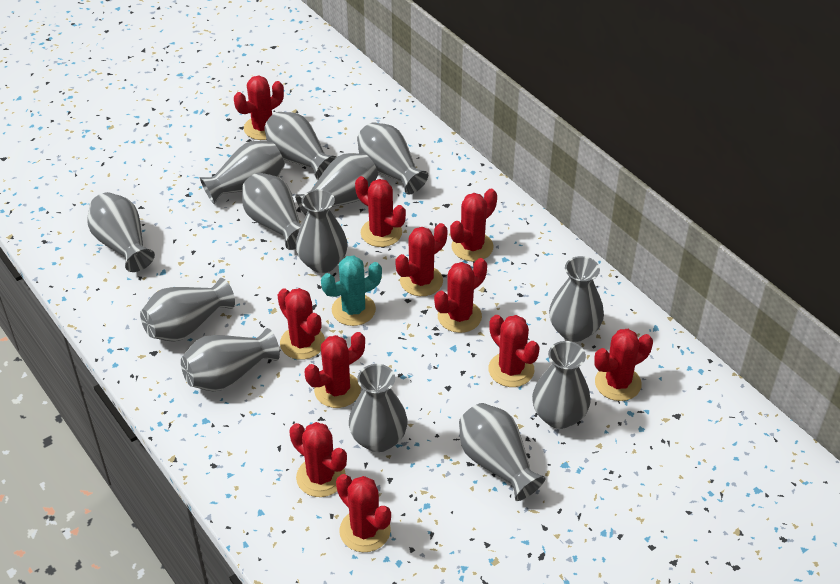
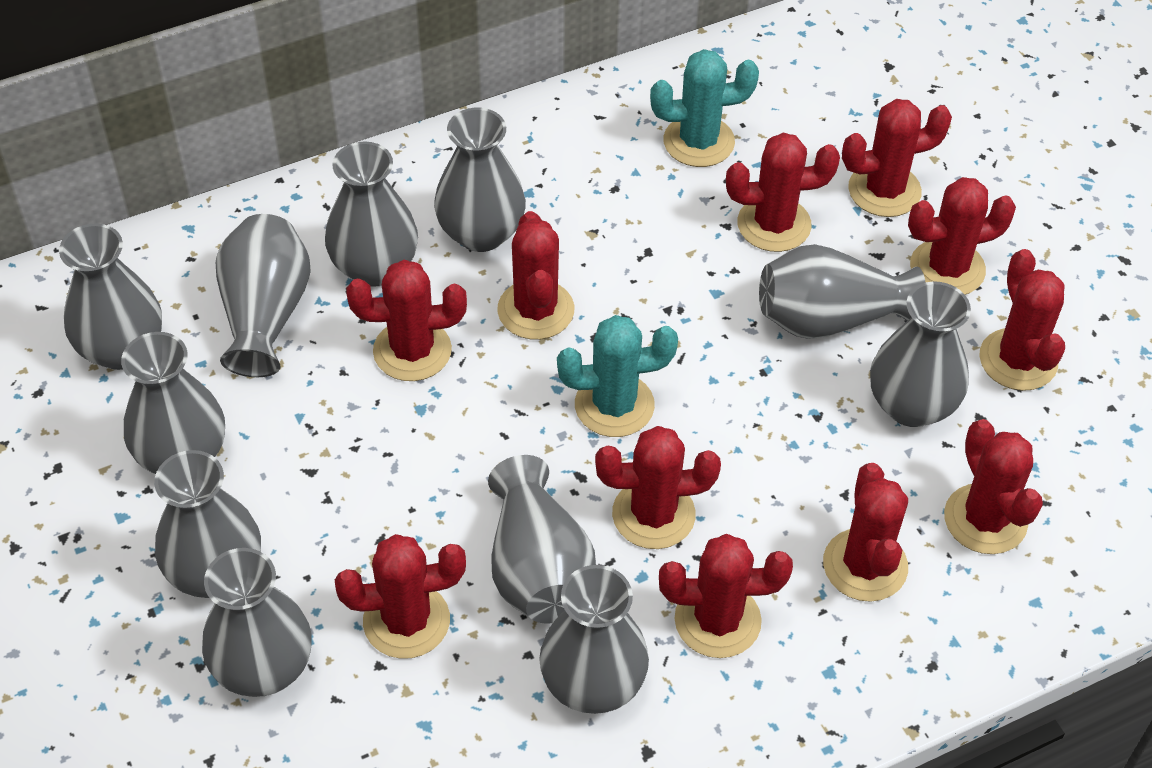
grey vase: [87,192,155,272] [140,278,235,342] [181,328,280,392] [200,141,285,204] [242,173,302,250] [264,112,336,180] [295,153,378,216] [296,189,348,273] [349,364,407,452] [357,122,428,194] [459,403,546,501] [532,341,590,429] [549,256,604,342] = 13 -> [59,223,162,370] [121,332,225,474] [154,450,261,598] [202,548,312,697] [216,214,311,377] [325,141,418,287] [434,108,526,252] [488,455,596,624] [539,565,649,714] [759,244,926,339] [870,281,971,427] = 11
turquoise cactus: [321,256,382,326] = 1 -> [557,315,678,437] [650,49,759,167] = 2

